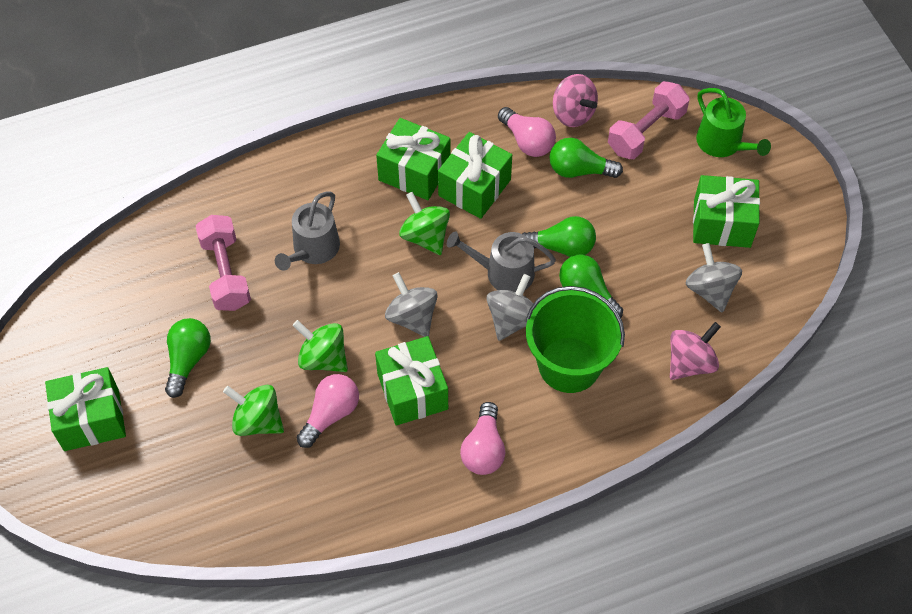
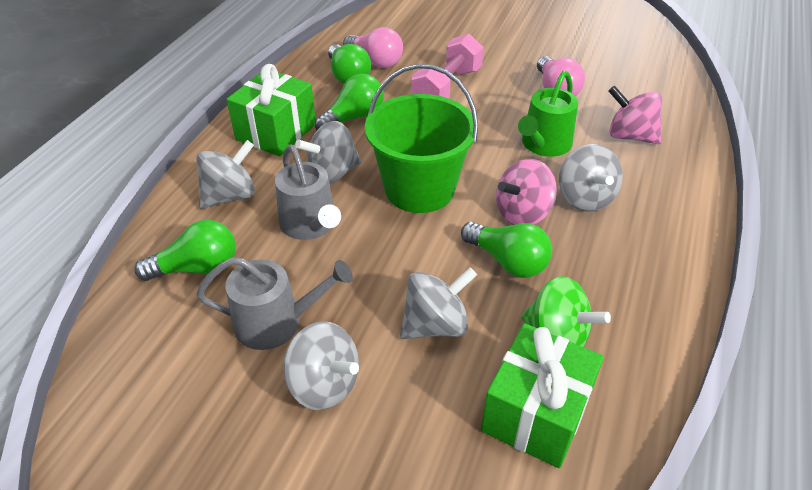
green gift: [45,367,126,451] [375,336,448,426] [376,118,451,200] [438,132,512,219] [693,175,760,248] = 5 -> [227,64,316,156] [481,323,604,468] = 2
green spinning top: [223,385,284,436] [293,320,348,372] [399,192,450,255] = 3 -> [521,276,611,347] = 1
grey spinning top: [385,272,438,337] [487,274,533,341] [686,243,742,313] = 3 -> [196,140,255,209] [283,321,359,410] [295,121,361,184] [400,267,477,339] [559,144,623,212] = 5
pink dumbbell: [196,215,251,311] [608,81,690,159] = 2 -> [411,34,484,99] = 1
pink light bulb: [297,374,359,448] [460,402,505,475] [498,107,556,157] = 3 -> [343,27,403,68] [537,56,585,96] = 2

